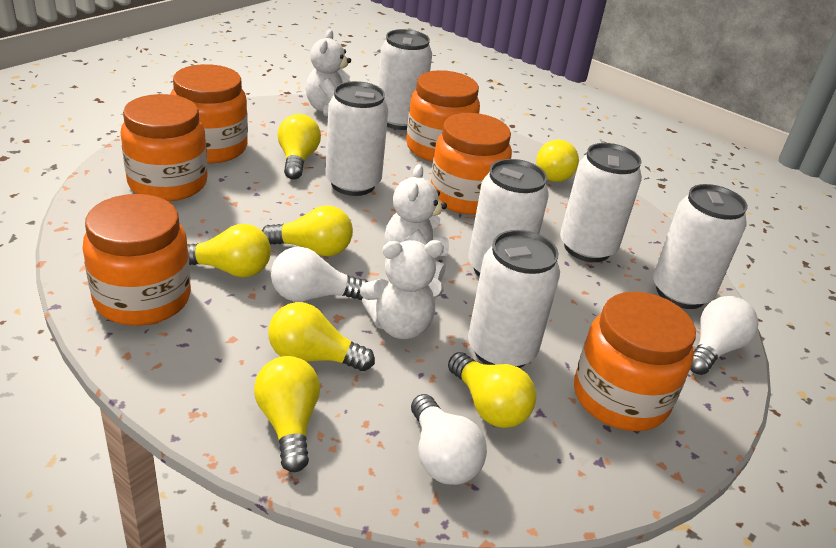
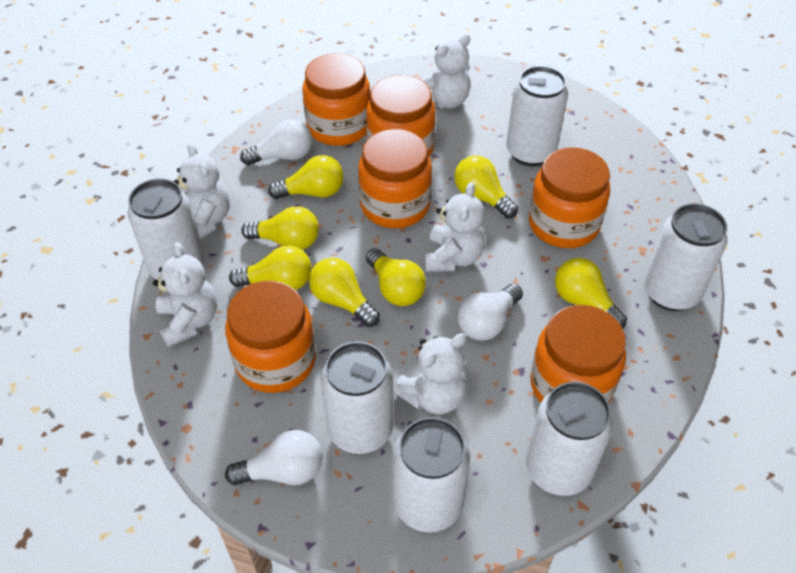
white teddy bear: [306,29,351,117] [360,240,444,339] [385,164,449,282] = 3 -> [153,242,217,348] [174,143,230,239] [393,333,467,414] [420,34,471,109] [425,182,485,272] = 5

